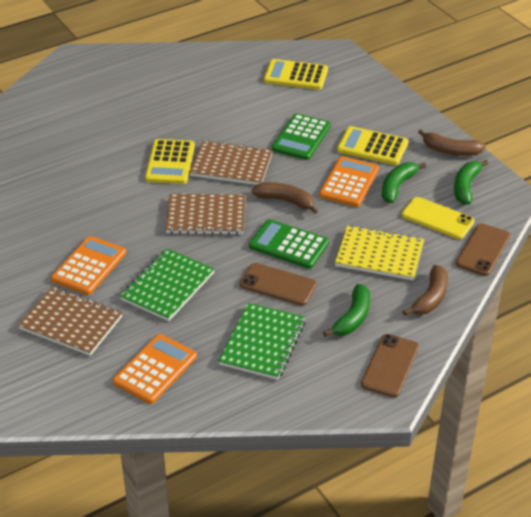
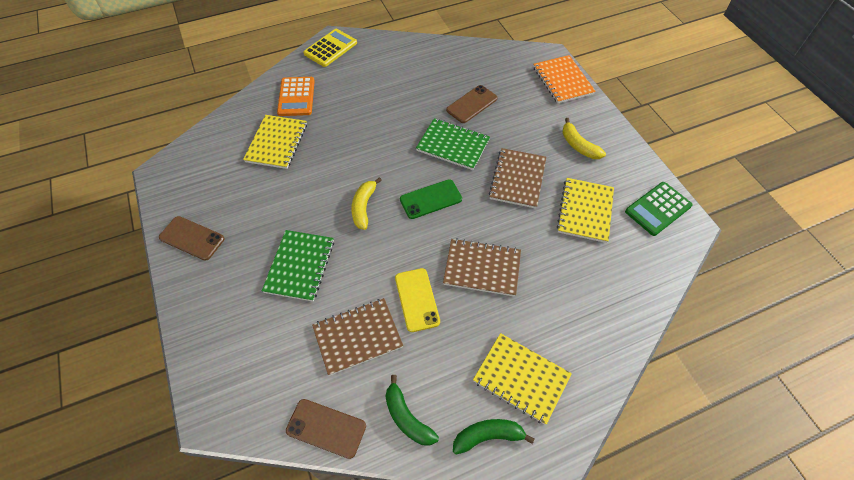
brown banana: [251,182,318,214] [402,265,448,316] [418,129,485,156] = 3 -> none = 0
green banana: [323,284,370,337] [382,162,426,203] [454,160,488,204] = 3 -> [385,375,439,446] [453,419,535,455] = 2
green calculator: [249,219,329,269] [272,113,331,160] = 2 -> [625,182,693,236] = 1
green phone: none = 0 -> [400,179,462,219] = 1
orange calculator: [51,236,126,295] [113,334,197,404] [319,156,379,207] = 3 -> [277,77,315,116] = 1
orange notebook: none = 0 -> [533,55,596,103] = 1
yellow banana: none = 0 -> [352,177,382,230] [562,118,606,159] = 2
yellow calculator: [145,139,195,184] [264,59,328,90] [337,126,408,165] = 3 -> [303,29,357,67] = 1
yellow notebook: [335,225,424,280] = 1 -> [243,115,307,169] [473,333,572,425] [557,178,614,243] = 3

